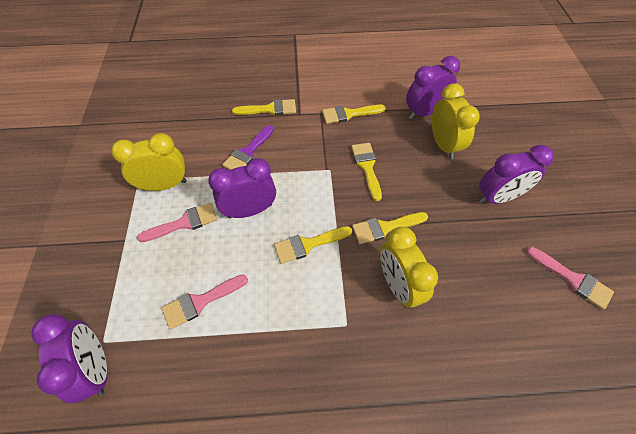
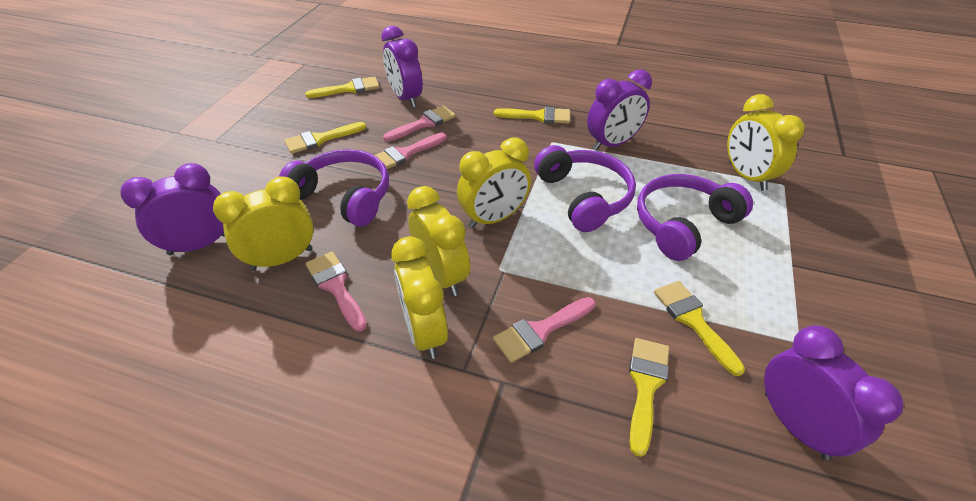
pink brush: [137,203,217,242] [162,275,248,330] [526,247,614,310] = 3 -> [305,251,367,332] [374,133,447,169] [383,106,456,142] [493,297,596,363] = 4
purple brush: [222,125,274,170] = 1 -> none = 0
purple headphones: none = 0 -> [279,149,389,227] [534,145,636,232] [637,174,753,261] = 3
yellow clock: [111,133,187,191] [380,227,438,308] [432,83,480,159] = 3 -> [213,176,314,270] [391,236,448,359] [407,186,470,296] [457,137,531,229] [727,94,805,191] = 5

